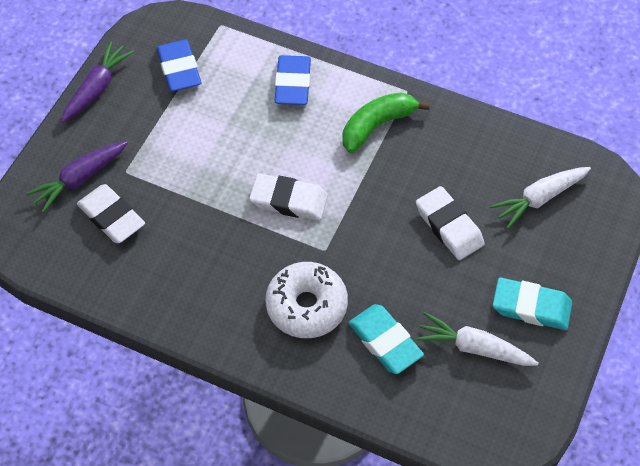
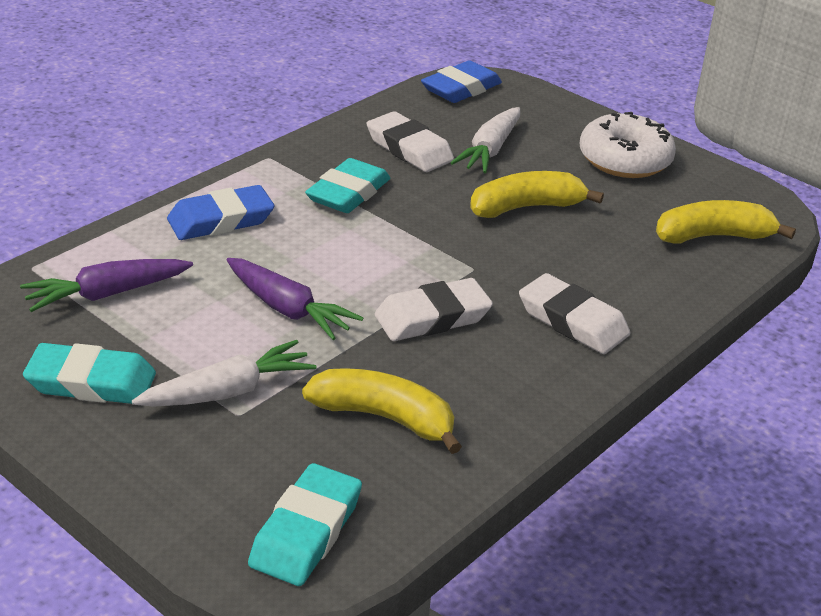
green banana: [343,92,430,153] = 1 -> none = 0
turquoise eraser: [348,304,424,374] [493,278,572,330] = 2 -> [23,343,156,404] [248,463,362,586] [305,158,390,213] = 3
yellow banana: none = 0 -> [302,368,462,454] [470,171,604,218] [656,200,796,244] = 3

